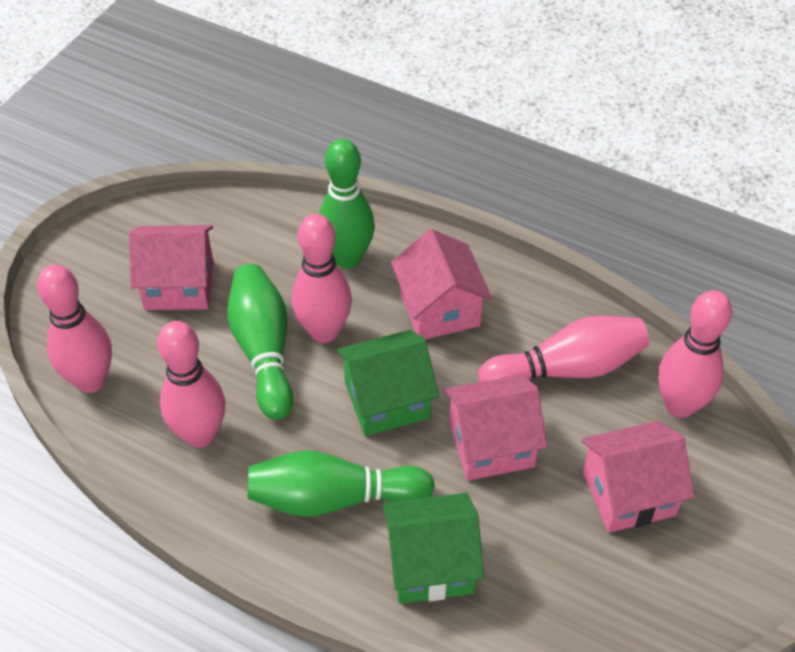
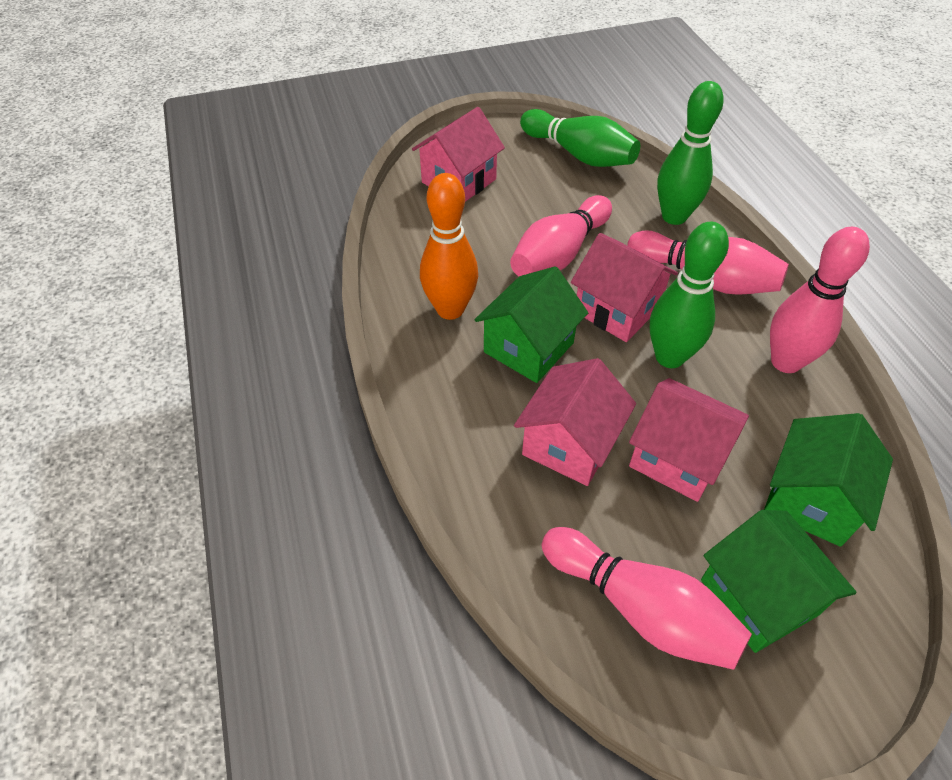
green house: [336,330,439,436] [382,493,484,604] = 2 -> [474,266,588,383] [701,510,857,653] [764,413,893,547] = 3
orange bowling pin: none = 0 -> [420,173,478,320] = 1
pink bowling pin: [37,264,112,393] [157,321,225,448] [292,214,352,343] [478,316,649,382] [658,290,732,418] = 5 -> [510,195,612,276] [542,527,752,670] [627,230,789,295] [770,227,870,373] = 4

